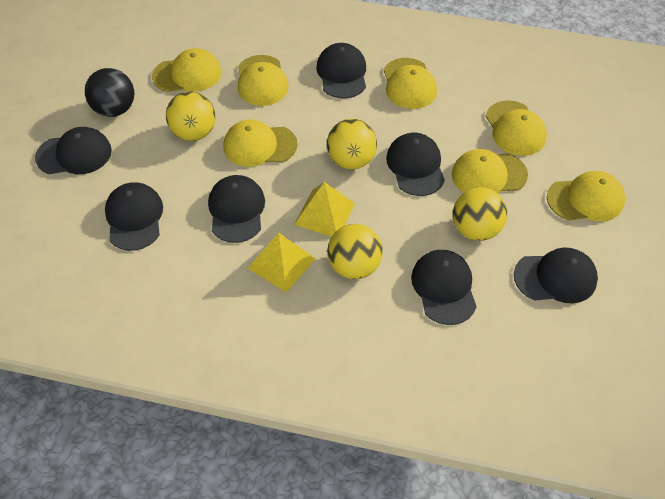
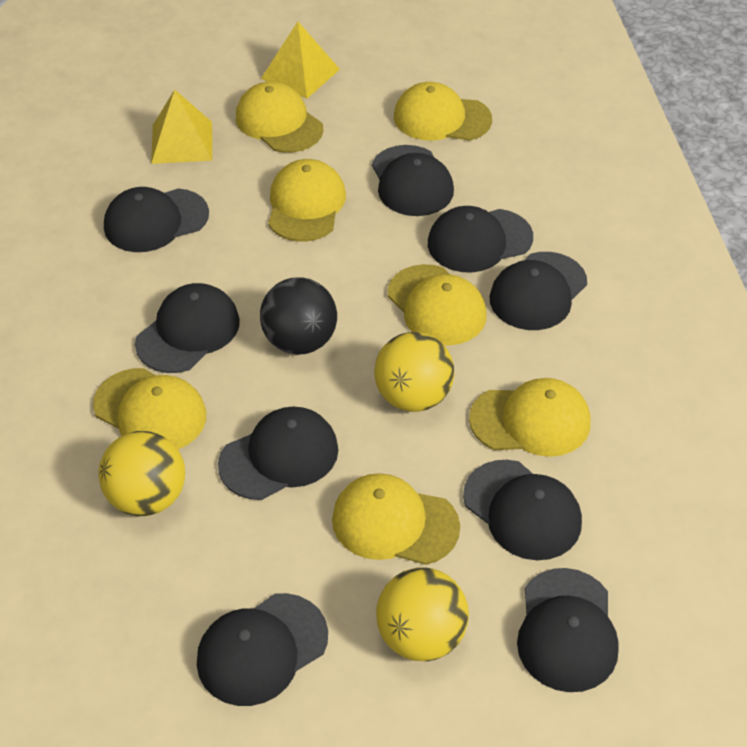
black cap: [35,127,112,174] [105,182,163,251] [208,175,265,243] [316,43,366,99] [386,132,445,196] [411,250,477,325] [514,248,598,303] = 7 -> [104,187,209,252] [135,283,240,373] [197,593,328,706] [218,407,338,500] [372,145,454,216] [428,206,533,273] [463,460,582,560] [489,252,587,330] [517,568,619,692] = 9
yellow ball: [166,91,216,141] [327,119,377,169] [327,224,383,279] [453,187,507,241] = 4 -> [98,431,185,516] [374,332,454,412] [376,567,469,661] = 3

